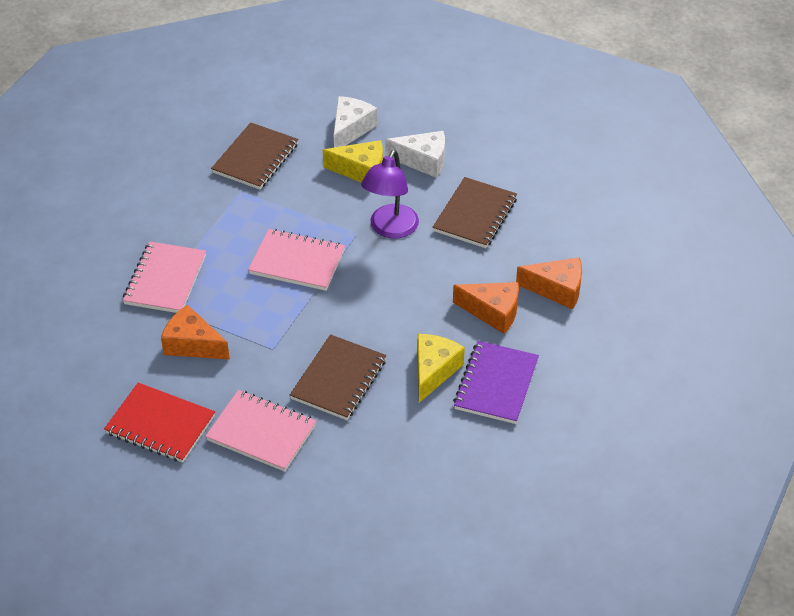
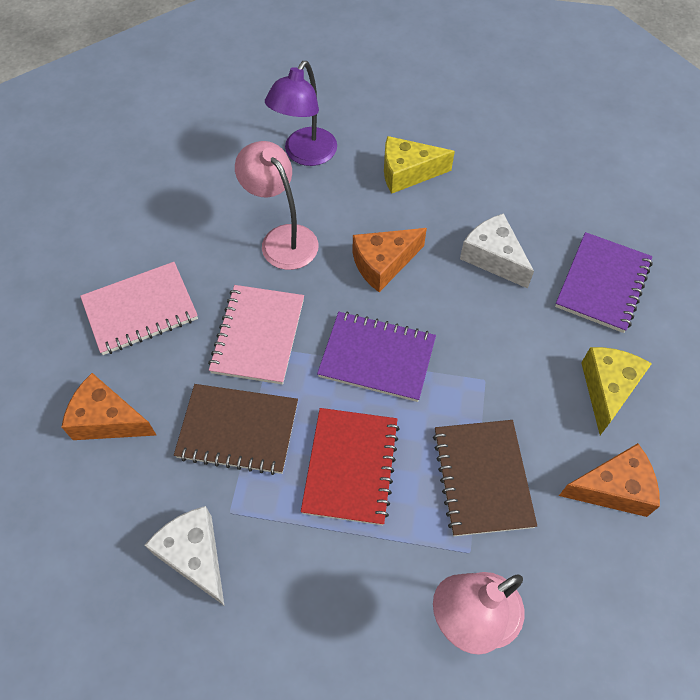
brown notebook: [211,122,298,190] [290,334,386,420] [433,177,517,248] = 3 -> [174,384,298,475] [433,420,537,536] = 2
pink lamp: none = 0 -> [235,141,318,270] [433,572,524,654] = 2
pink notebook: [123,242,206,313] [205,390,316,472] [248,229,345,291] = 3 -> [80,262,198,355] [208,285,304,385] = 2
purple notebook: [453,341,539,424] = 1 -> [317,311,436,402] [555,232,653,333] = 2

